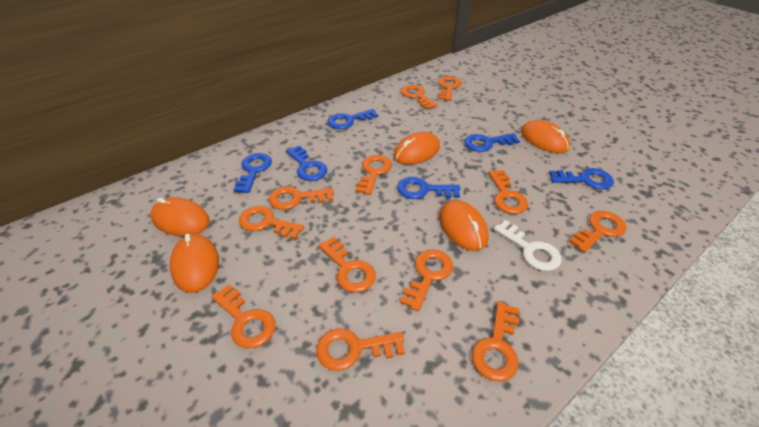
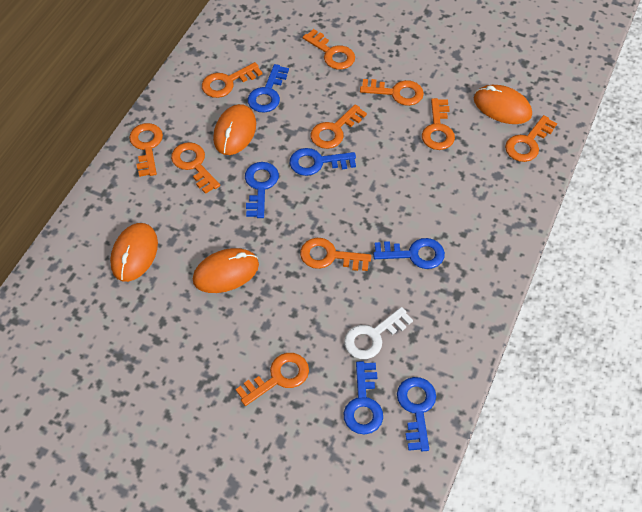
orange key: [211,284,275,348] [239,206,304,239] [269,186,334,210] [316,328,405,371] [319,237,376,293] [356,155,392,195] [400,249,453,312] [401,85,438,110] [438,76,462,101] [472,302,519,382] [488,170,528,214] [569,211,626,253] = 12 -> [129,123,163,177] [171,142,220,194] [202,62,263,98] [236,353,309,406] [300,238,371,271] [303,29,355,69] [311,104,367,149] [360,79,424,106] [422,98,455,150] [505,115,557,162] = 10
orange mouse: [150,197,210,236] [170,234,219,293] [393,132,440,165] [439,200,489,251] [521,120,570,153] = 5 -> [110,223,158,282] [193,248,259,293] [213,104,256,155] [474,85,532,124] = 4

